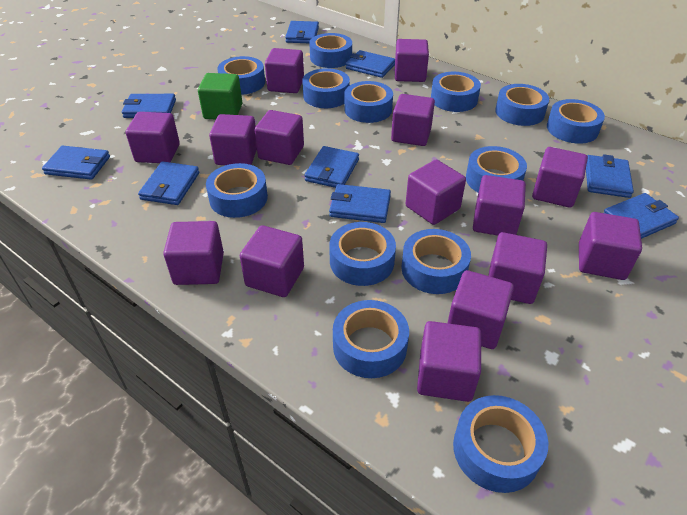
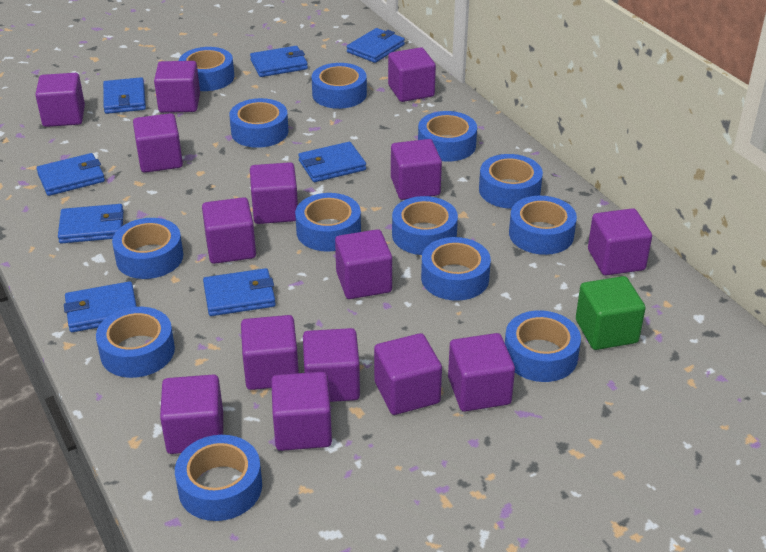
blue wallet: [42,146,110,180] [122,94,176,118] [138,161,199,205] [285,21,319,43] [304,146,359,188] [329,184,391,223] [346,50,395,78] [586,154,634,198] [604,193,679,239] = 9 -> [36,153,105,196] [58,204,124,244] [64,281,137,332] [103,77,146,114] [203,268,276,316] [250,46,308,77] [298,142,366,182] [347,28,405,63] = 8

